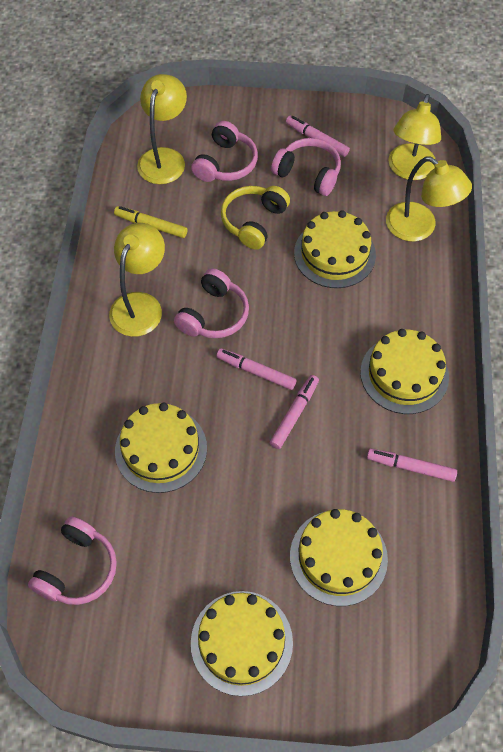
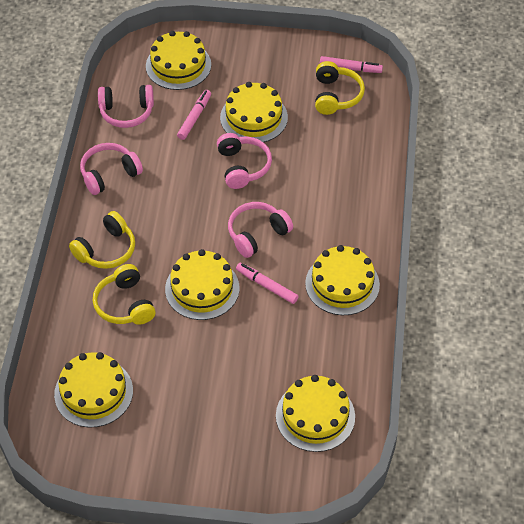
pink marker: [216,348,297,390] [270,375,319,449] [286,116,350,157] [367,449,457,482] = 4 -> [177,90,211,140] [236,263,299,304] [320,56,383,73] = 3
yellow cake: [115,403,207,493] [191,591,293,696] [290,509,388,606] [294,210,376,288] [360,329,449,414] = 5 -> [54,352,133,427] [146,31,211,90] [165,249,239,320] [220,82,288,143] [276,375,355,452] [305,245,380,315] = 6
yellow headphones: [221,186,290,250] = 1 -> [69,211,135,269] [93,264,156,325] [315,61,365,115] = 3
yellow lamp: [109,223,165,337] [137,74,187,184] [386,156,472,242] [388,94,441,180] = 4 -> none = 0
yellow marker: [114,206,188,238] = 1 -> none = 0

